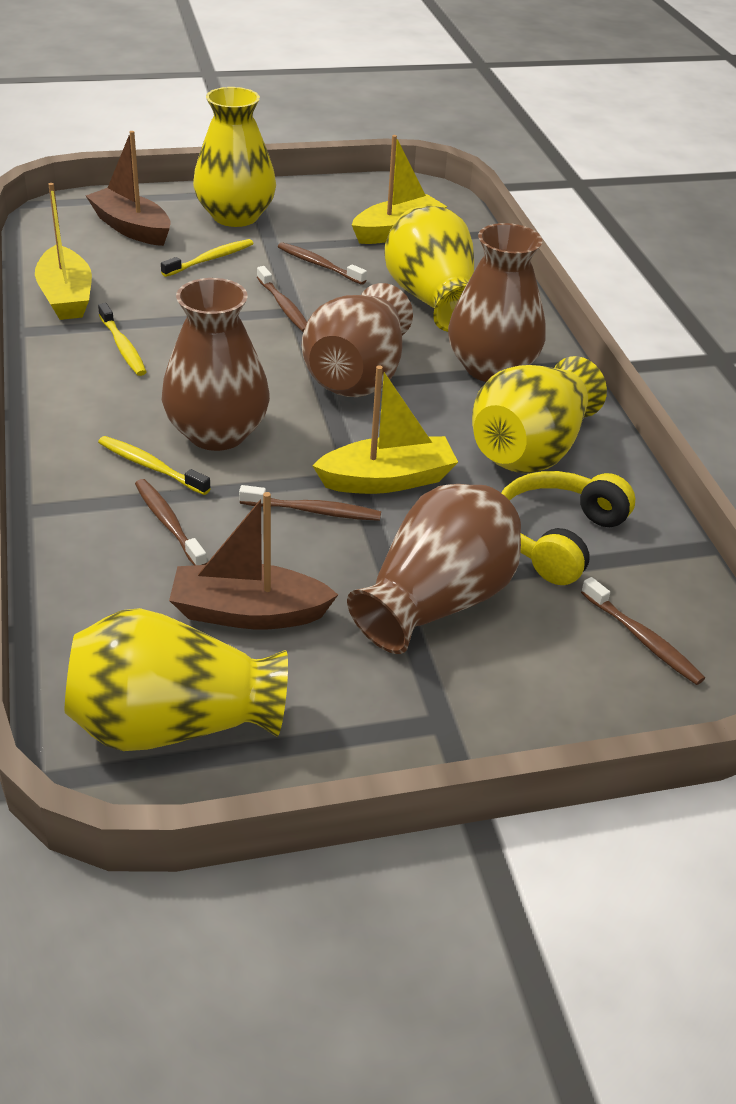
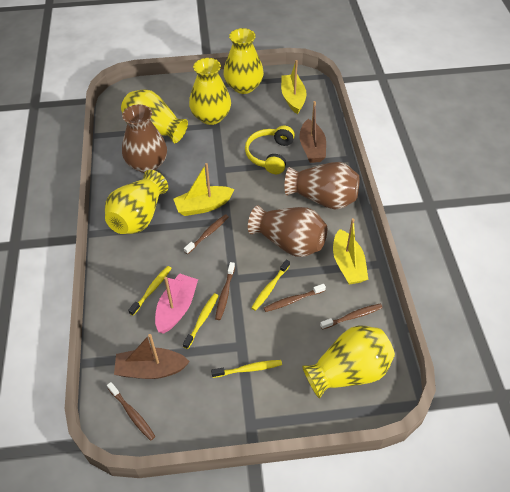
brown vase: [162,278,270,451] [301,283,413,397] [347,484,521,654] [448,223,546,382] = 4 -> [122,104,167,173] [248,205,327,257] [284,162,359,209] = 3
pink boat: none = 0 -> [155,273,198,334] = 1
yellow toothbrush: [98,303,146,376] [98,436,211,495] [161,239,254,277] = 3 -> [128,266,172,316] [183,293,219,349] [211,360,282,378] [251,260,290,311] = 4
yellow vase: [65,608,288,751] [193,87,276,227] [384,206,474,332] [472,356,607,473] = 4 -> [105,170,168,234] [121,89,188,143] [189,58,231,125] [223,28,264,94] [302,325,395,399] = 5

